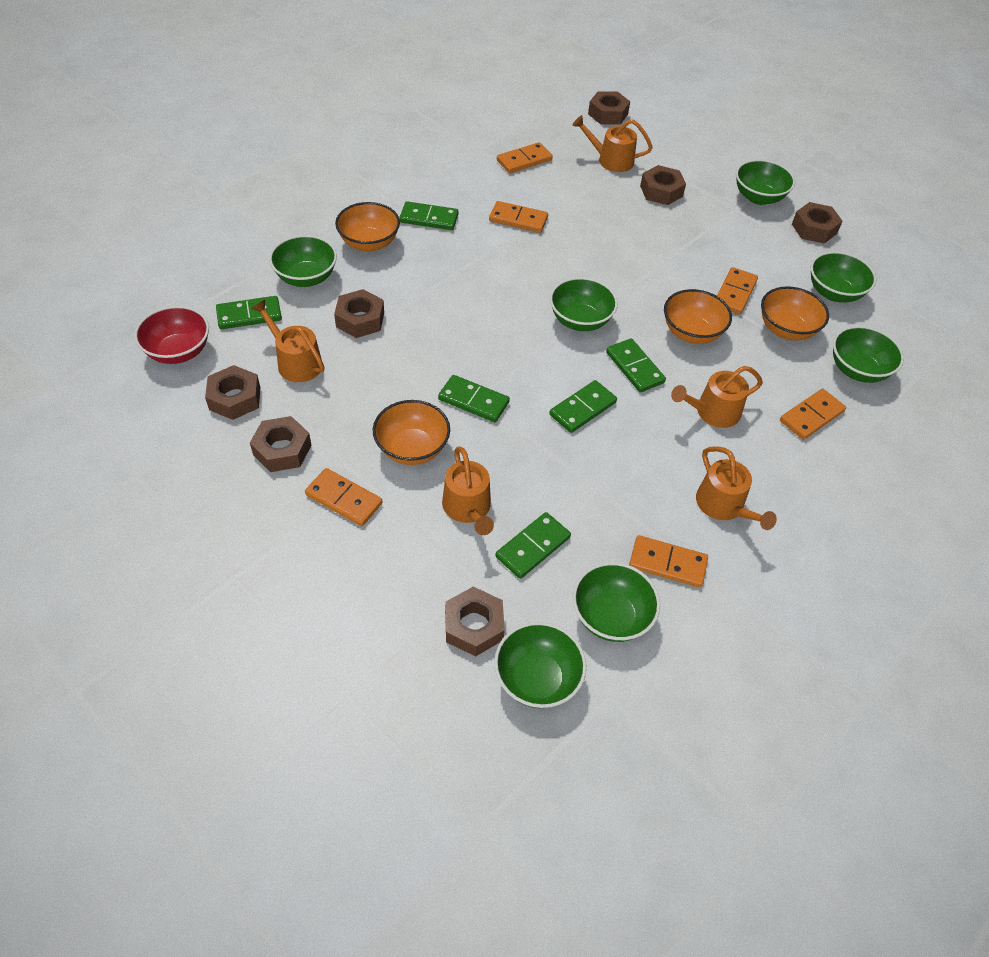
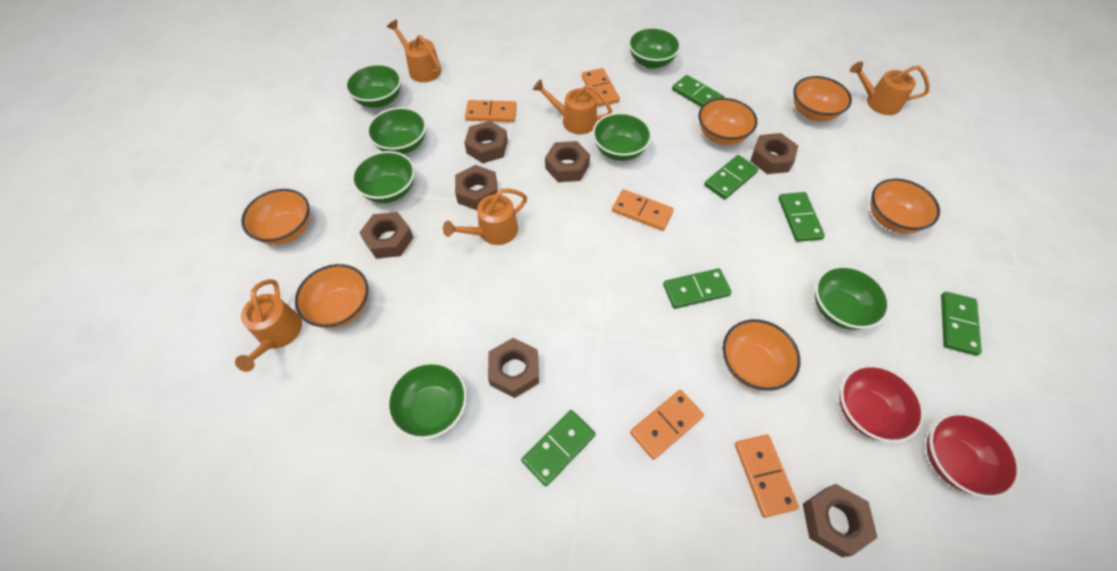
orange bowl: [335,202,400,252] [373,400,450,465] [664,289,732,344] [761,286,829,340] = 4 -> [241,189,310,245] [295,264,368,328] [699,98,757,145] [723,319,801,391] [794,76,852,121] [870,179,940,233] = 6
orange domino: [305,468,383,526] [489,201,548,233] [497,142,552,173] [629,535,708,588] [717,267,758,314] [780,389,846,440] = 6 -> [465,100,517,122] [582,68,620,107] [612,189,674,231] [630,390,704,460] [735,435,799,518] = 5
red bowl: [134,306,209,364] = 1 -> [839,364,925,443] [926,412,1020,499] = 2

